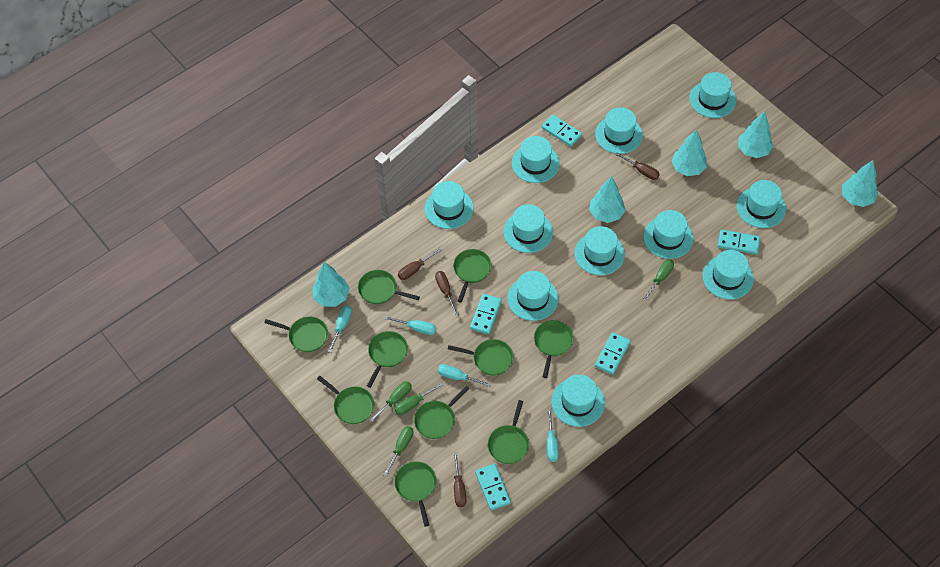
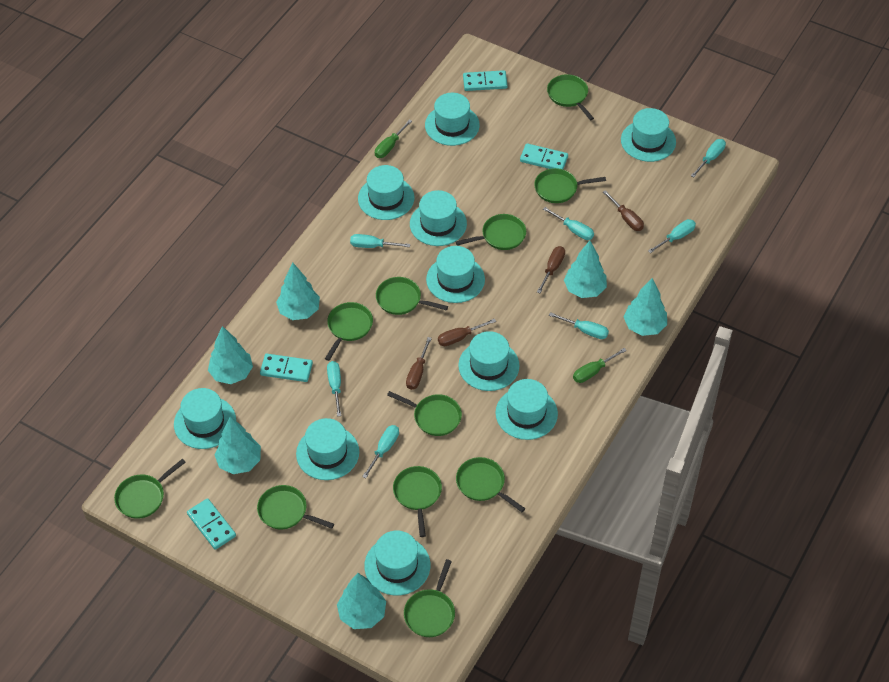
green pan: [264,317,328,352] [317,376,374,424] [358,270,420,304] [367,331,408,388] [394,462,437,527] [414,386,470,439] [448,339,514,376] [453,249,492,303] [488,400,529,464] [534,320,574,378] = 10 -> [114,459,186,519] [257,485,334,530] [325,302,373,361] [376,277,448,315] [387,391,462,436] [393,466,442,537] [404,559,455,637] [456,214,526,250] [456,457,526,512] [534,168,606,203] [547,74,594,120] = 11
green screwdriver: [370,381,412,422] [383,426,414,477] [394,383,443,415] [643,259,674,300] = 4 -> [375,120,412,158] [573,348,627,383] = 2
turquoise domino: [470,294,502,334] [475,464,511,511] [542,115,582,147] [595,332,631,375] [718,230,760,254] = 5 -> [187,498,236,550] [260,354,313,382] [463,70,508,91] [520,143,568,169] = 4
turquoise hat: [425,181,473,229] [503,204,553,253] [507,271,559,321] [512,136,560,183] [551,375,605,427] [575,226,625,275] [595,107,643,154] [643,210,693,259] [689,72,736,118] [702,250,754,299] [737,180,786,228] = 11 -> [174,388,236,449] [296,418,359,480] [358,165,414,220] [364,531,430,596] [410,190,467,246] [425,93,480,146] [426,246,485,303] [458,331,520,391] [496,379,558,440] [621,108,676,162] = 10
turquoise screwdriver: [328,306,352,353] [384,316,436,335] [438,364,491,387] [547,409,559,462] = 4 -> [327,361,341,417] [350,234,410,248] [362,425,399,478] [543,207,594,240] [549,312,609,339] [648,219,696,253] [691,139,726,178] = 7
turquoise tree: [312,262,350,307] [589,176,625,223] [671,129,707,176] [738,111,773,158] [842,160,878,207] = 5 -> [208,326,253,384] [215,417,261,474] [276,263,320,320] [337,573,386,629] [564,241,607,298] [624,278,667,336] = 6

